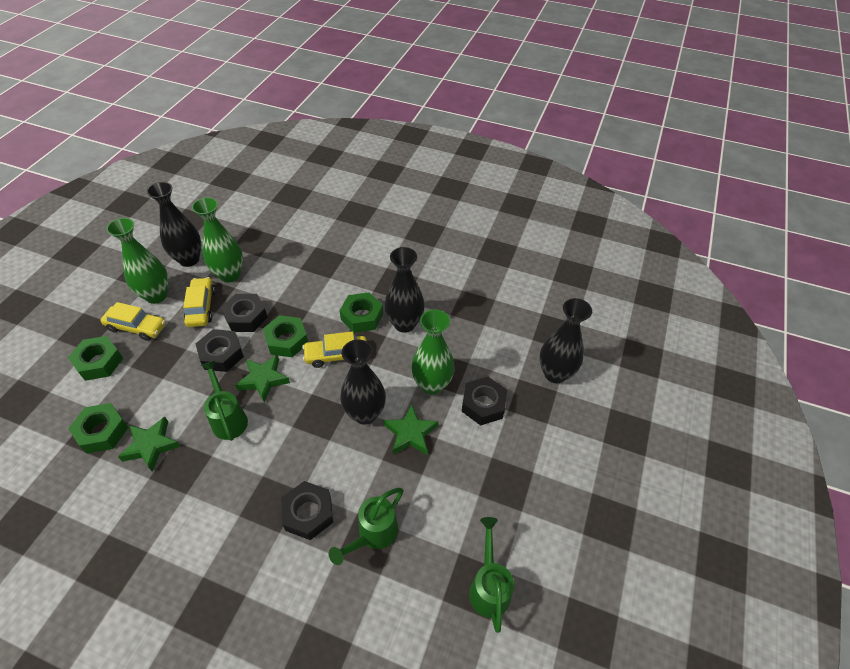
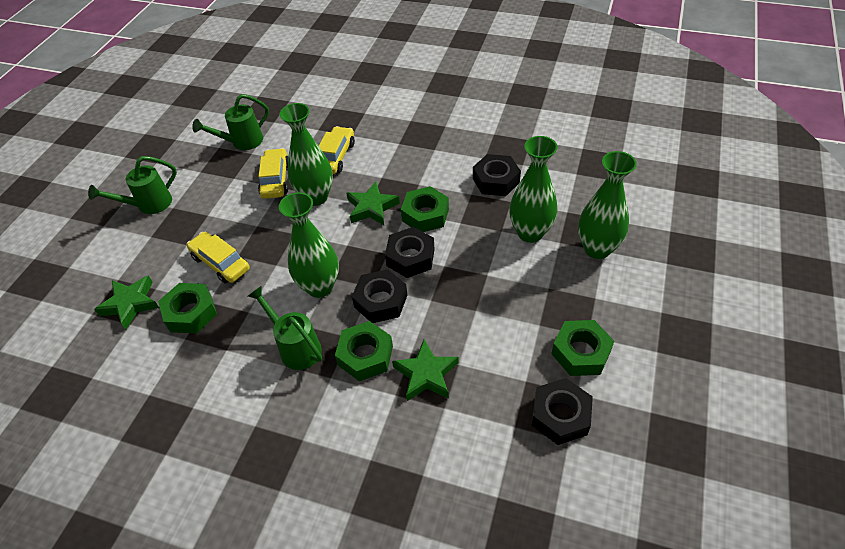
black vase: [147,182,201,267] [340,339,386,425] [384,247,425,333] [540,298,592,383] = 4 -> none = 0
green vase: [106,218,169,304] [192,197,243,283] [411,309,455,395] = 3 -> [279,103,333,206] [279,192,339,298] [509,136,558,243] [578,151,637,259] = 4

